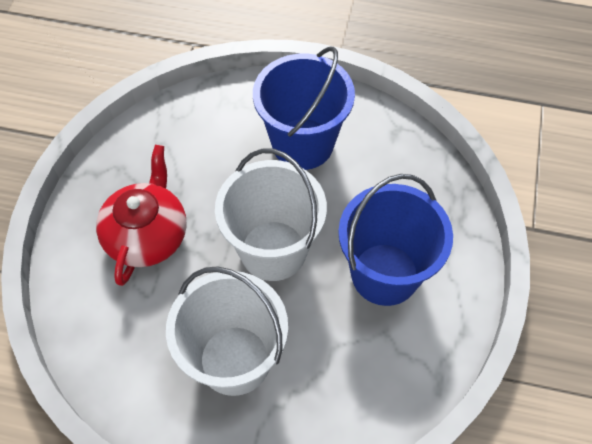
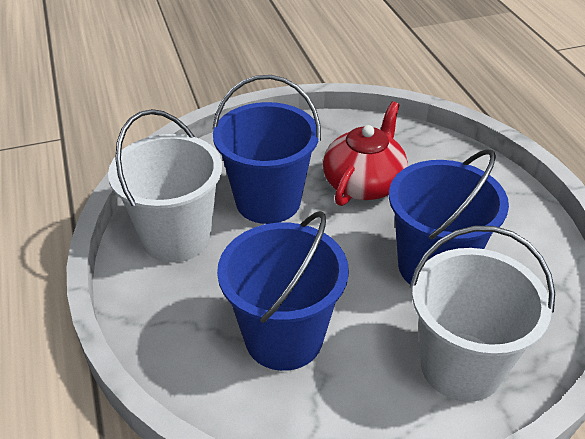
blue bucket: [253,46,355,170] [338,174,453,306] = 2 -> [213,75,321,224] [217,211,349,371] [389,149,509,284] = 3

